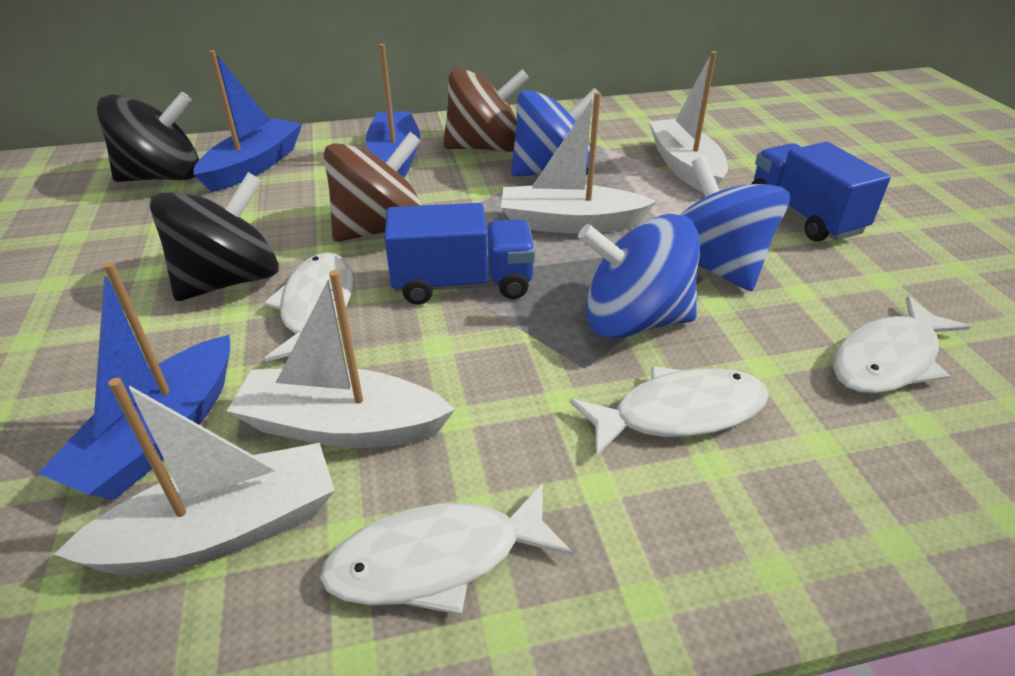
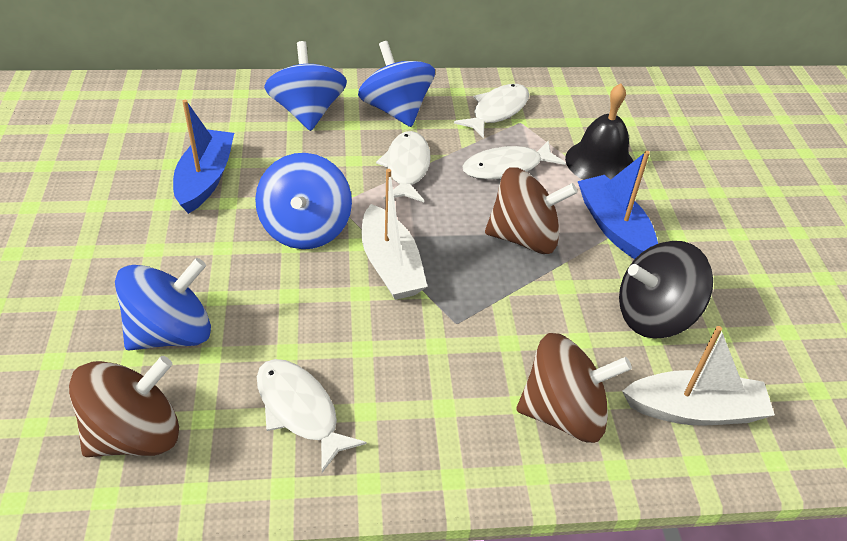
black bell: none = 0 -> [565,83,633,180] = 1
black spinning top: [97,92,199,182] [150,172,279,301] = 2 -> [619,241,713,339] = 1
blue boat: [38,262,230,500] [193,50,302,192] [366,44,420,178] = 3 -> [173,100,234,214] [578,151,658,259] = 2
blue spinning top: [511,88,602,176] [578,214,700,339] [681,156,790,291] = 3 -> [115,258,211,350] [255,153,352,249] [264,41,347,131] [358,41,435,127] = 4
blue truck: [385,203,535,305] [752,142,891,242] = 2 -> none = 0
brown spinning top: [324,132,421,242] [443,68,530,152] = 2 -> [69,356,179,457] [485,167,578,254] [516,333,632,443] = 3
white boat: [53,378,335,575] [227,270,455,448] [501,92,657,234] [649,51,728,192] = 4 -> [361,169,427,300] [622,326,775,425] = 2

